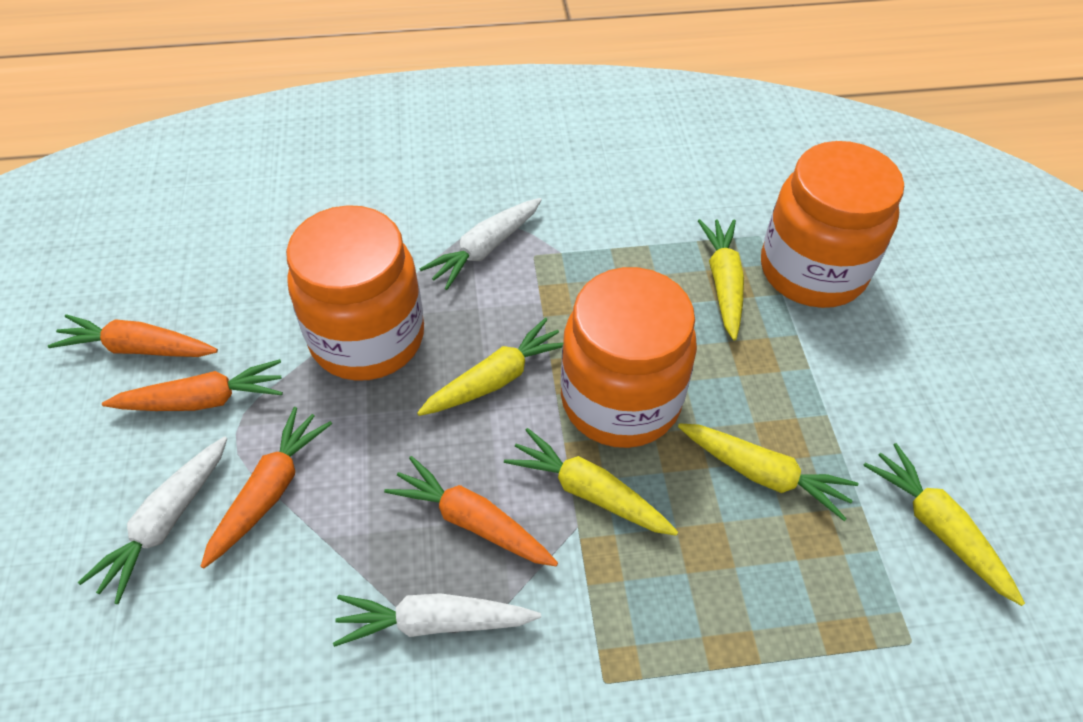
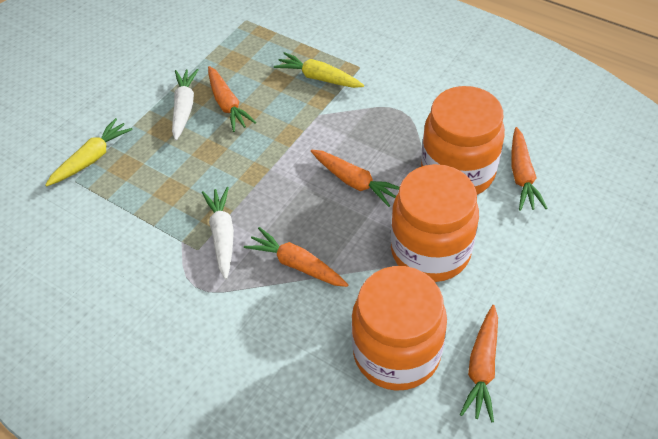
orange carrot: [48,314,218,357] [102,359,283,411] [201,407,332,568] [384,456,558,566] = 4 -> [208,66,256,132] [244,227,348,287] [311,150,399,207] [460,305,498,422] [511,127,548,211] = 5
white carrot: [78,436,227,604] [333,593,541,647] [420,198,542,290] = 3 -> [172,69,198,140] [202,187,234,279] = 2
yellow carrot: [417,318,563,416] [504,428,678,536] [678,423,859,521] [698,219,744,340] [863,443,1025,606] = 5 -> [45,118,133,186] [274,52,364,88] = 2

